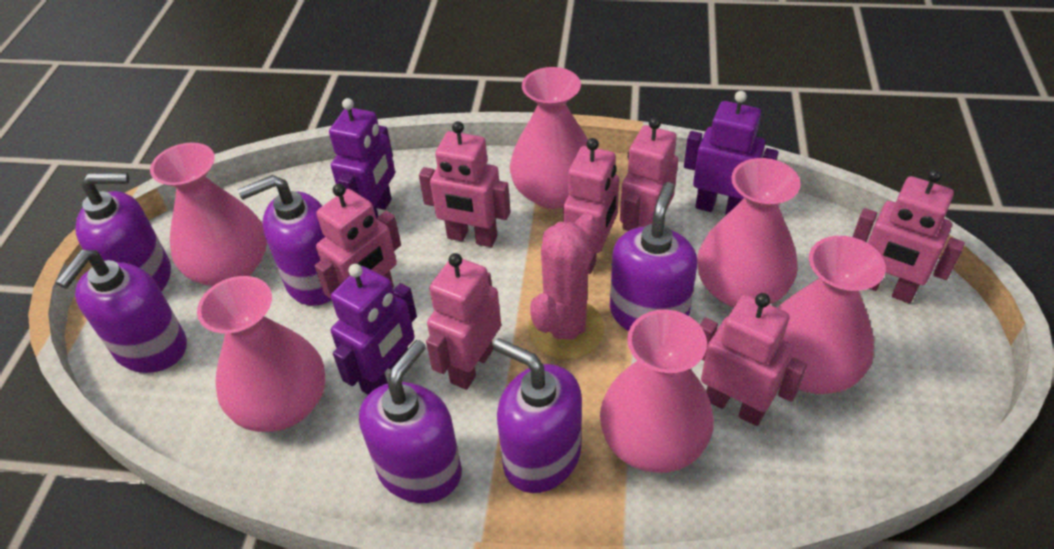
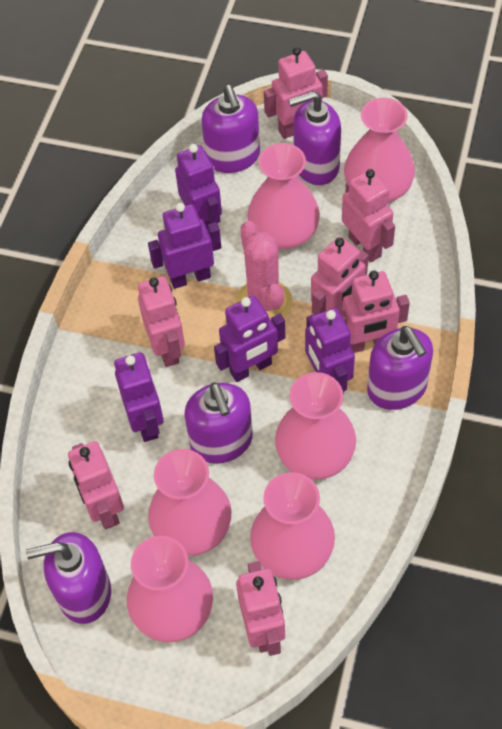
purple robot: [329,98,395,219] [331,264,417,395] [684,91,779,216] = 3 -> [114,353,164,442] [148,203,221,289] [175,144,222,230] [214,296,285,382] [305,308,355,394] = 5
purple soap dispenser: [56,250,187,373] [75,172,171,292] [238,175,331,306] [359,340,462,503] [493,338,582,493] [610,182,697,331] = 6 -> [26,532,111,624] [184,382,253,464] [201,85,260,173] [289,91,341,185] [367,326,433,410] = 5

